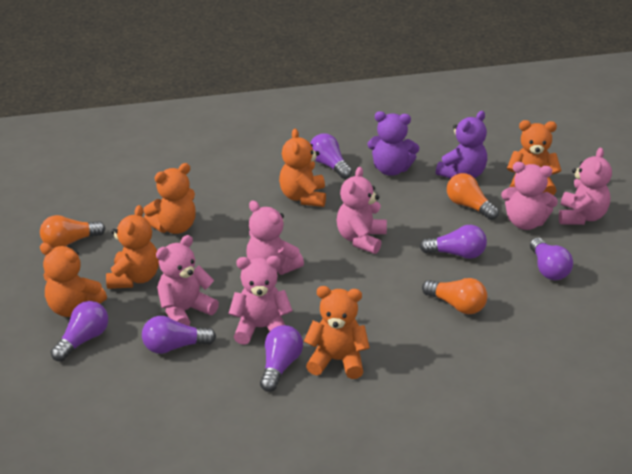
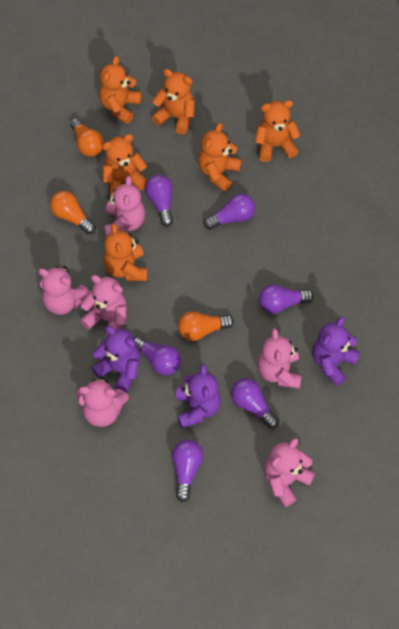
purple teddy bear: [367,111,419,176] [436,111,487,178] = 2 -> [92,326,140,393] [176,364,221,428] [312,317,360,386] = 3

